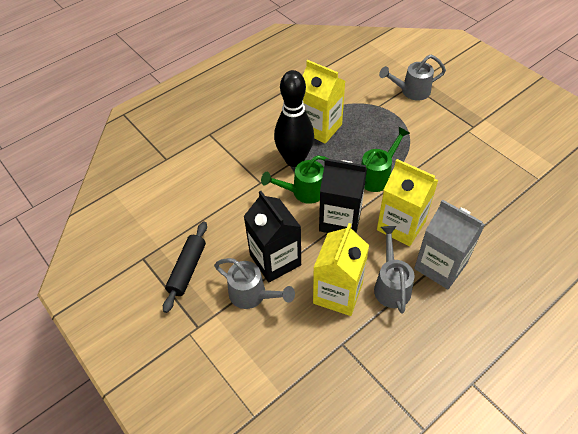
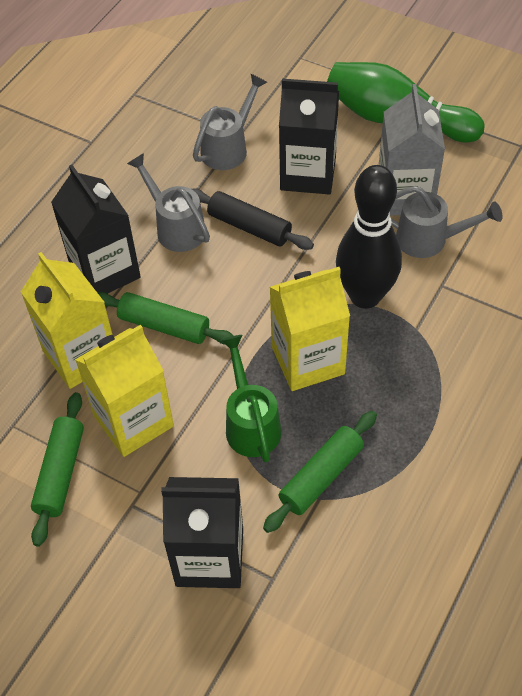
black carton: [244,191,301,283] [319,158,367,233] = 2 -> [51,165,141,294] [161,477,243,588] [279,78,339,195] = 3
green bowling pin: none = 0 -> [327,62,485,143] = 1
green rolling pin: none = 0 -> [31,392,84,547] [98,292,233,345] [263,411,377,533] = 3
green watering can: [261,155,329,204] [361,127,410,192] = 2 -> [220,335,281,463] = 1

